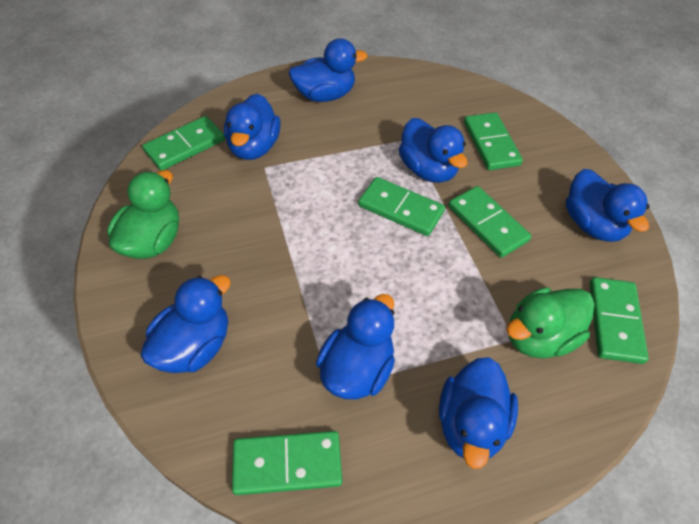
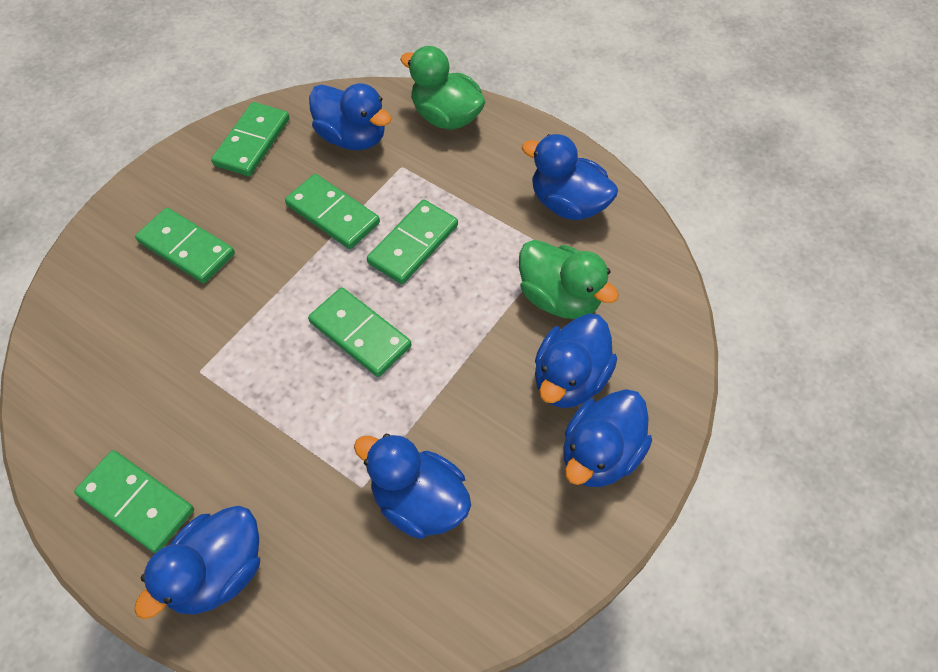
blue duck: [141,275,231,373] [224,93,281,160] [289,38,368,102] [316,294,395,400] [398,118,467,183] [439,357,518,469] [566,169,649,242] = 7 -> [134,506,260,619] [309,83,391,150] [354,434,471,539] [522,134,618,220] [535,314,617,408] [563,389,652,487] = 6

